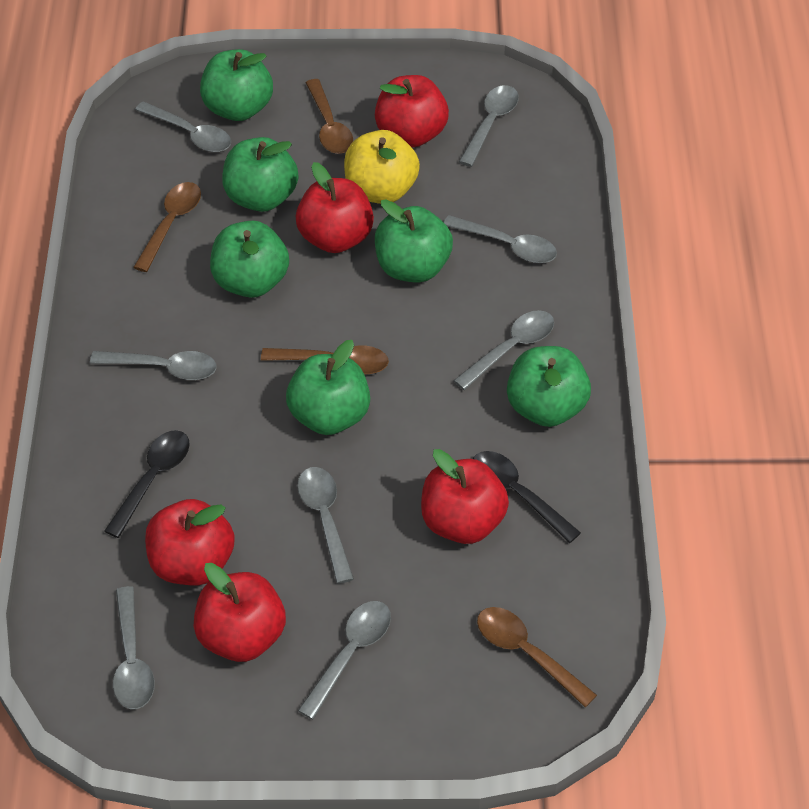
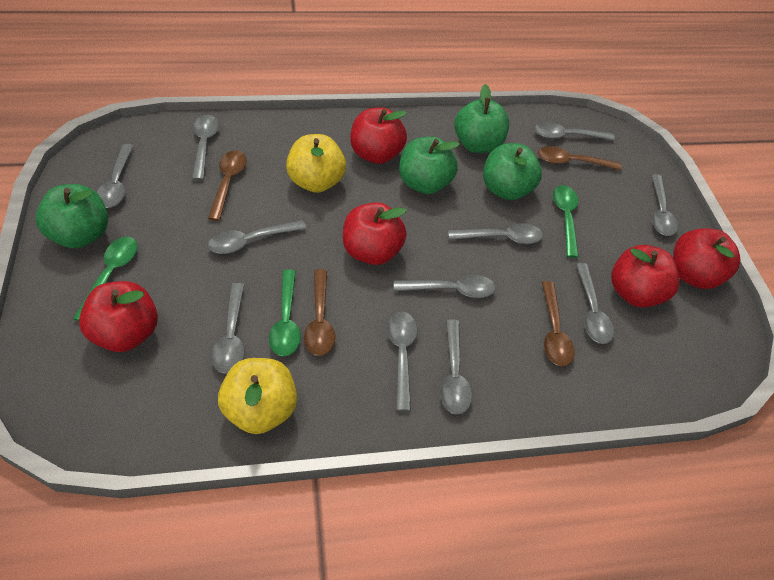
black spoon: [104,430,190,538] [473,451,581,543] = 2 -> none = 0
green apple: [200,49,273,121] [210,221,289,298] [222,137,298,212] [286,340,370,435] [375,199,453,282] [507,346,591,427] = 6 -> [36,184,108,248] [399,137,460,194] [454,84,509,153] [483,143,542,200] = 4
green spoon: none = 0 -> [73,237,138,321] [269,269,301,356] [553,185,579,258] = 3
grey spoon: [90,351,217,380] [113,586,155,709] [135,101,231,152] [297,467,354,584] [298,601,391,720] [444,215,557,263] [453,310,554,390] [459,85,519,167] = 8 -> [97,144,134,208] [192,115,219,181] [208,220,307,254] [211,283,245,374] [387,311,417,411] [394,275,496,298] [440,319,472,415] [448,223,543,244] [534,122,615,141] [576,263,614,344] [651,174,678,236] = 11
yellow apple: [344,130,420,204] = 1 -> [218,358,297,434] [286,134,346,193] = 2

